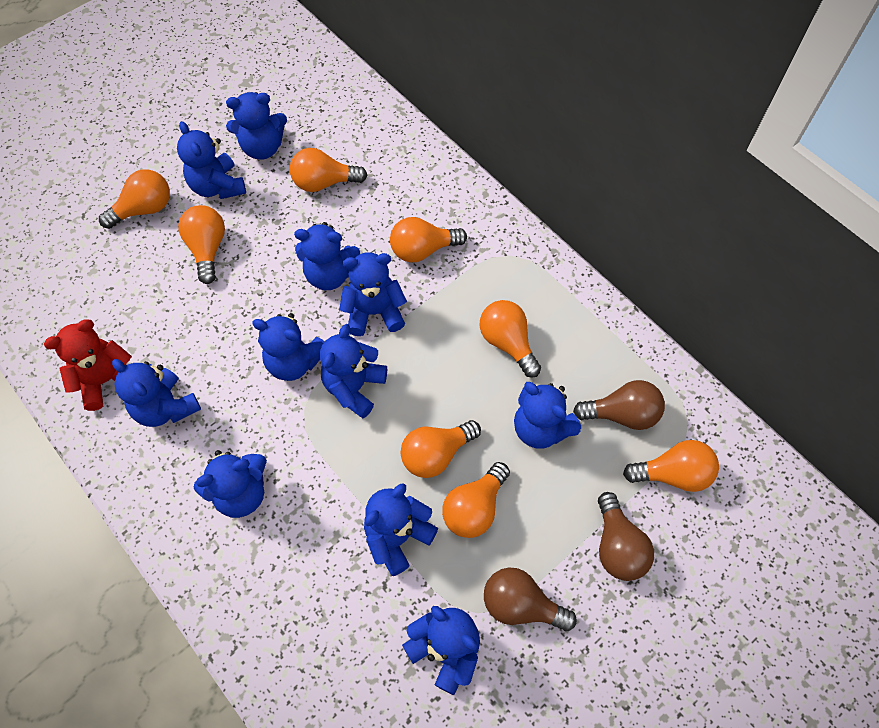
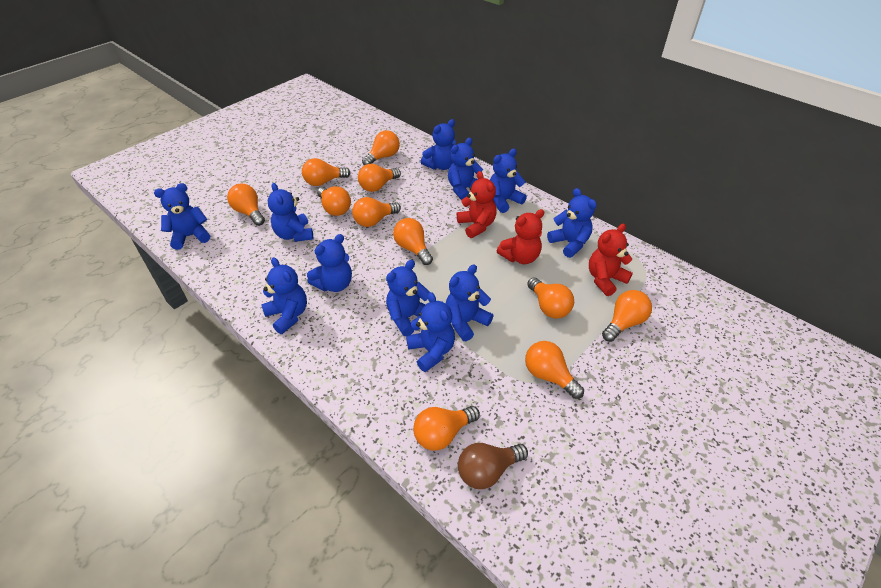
brown light bulb: [484,568,577,631] [573,380,665,430] [598,492,654,581] = 3 -> [458,443,528,489] = 1
orange light bulb: [99,169,170,229] [178,205,225,284] [290,148,367,192] [390,217,467,262] [401,420,481,478] [442,462,510,538] [480,300,541,378] [623,440,719,492] = 8 -> [227,183,265,226] [302,158,351,186] [317,187,351,216] [352,197,401,227] [358,164,401,192] [362,130,400,166] [393,218,433,265] [413,406,480,451] [525,341,584,399] [527,277,574,319] [602,290,652,342] = 11
red teddy bear: [44,319,132,411] = 1 -> [457,171,497,238] [497,209,544,264] [589,224,633,296] = 3

